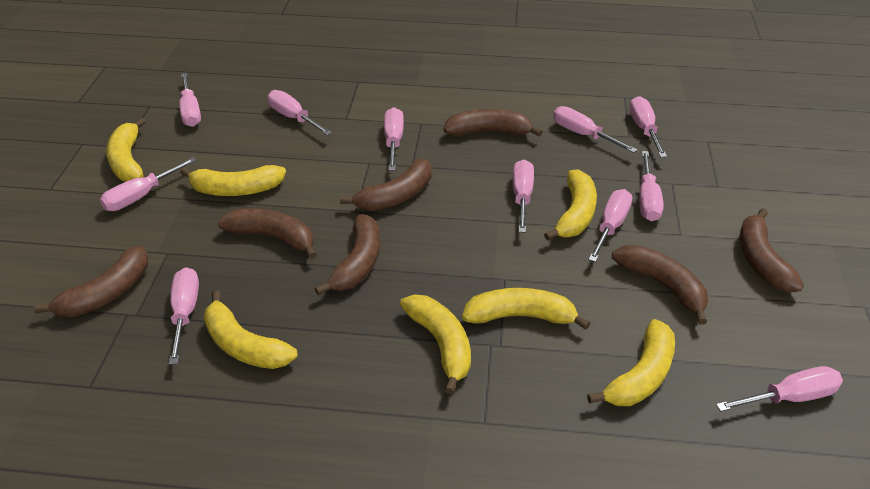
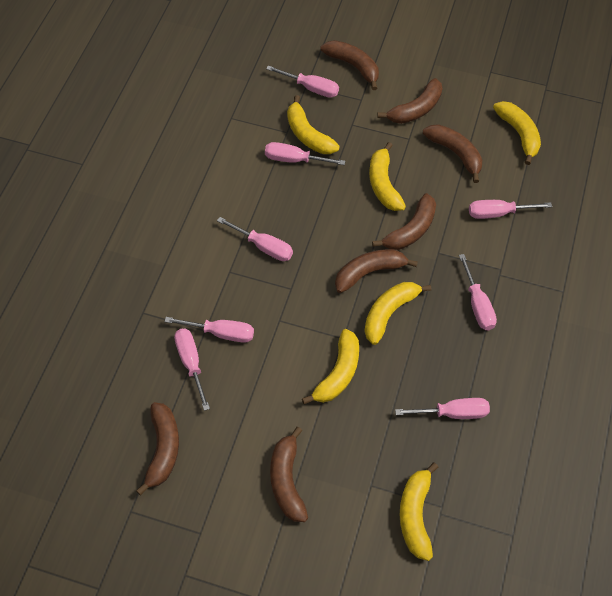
pink screwdriver: [100,157,197,211] [169,267,199,365] [179,73,201,127] [268,90,332,136] [384,107,404,171] [513,160,534,233] [553,106,637,153] [588,189,632,262] [629,96,667,157] [639,151,664,221] [716,366,843,412] = 11 -> [165,317,254,343] [174,329,210,411] [217,217,293,261] [265,142,345,165] [266,65,339,98] [395,398,490,419] [459,254,497,330] [469,200,552,219] = 8
yellow banana: [106,118,145,181] [180,165,286,196] [204,290,298,369] [400,295,471,394] [462,288,590,330] [544,169,597,241] [587,319,675,406] = 7 -> [287,95,340,154] [302,329,359,404] [364,282,431,345] [369,142,406,211] [400,462,438,561] [493,101,541,165] = 6

